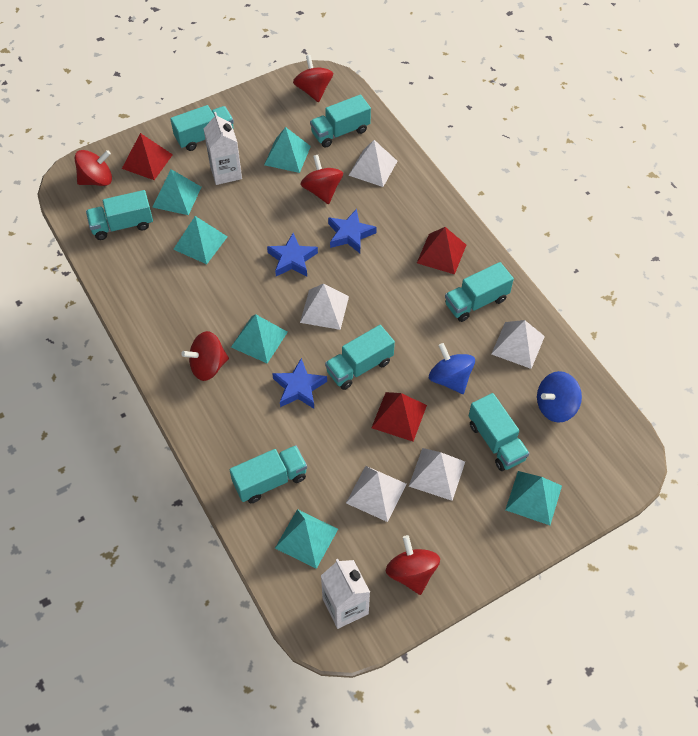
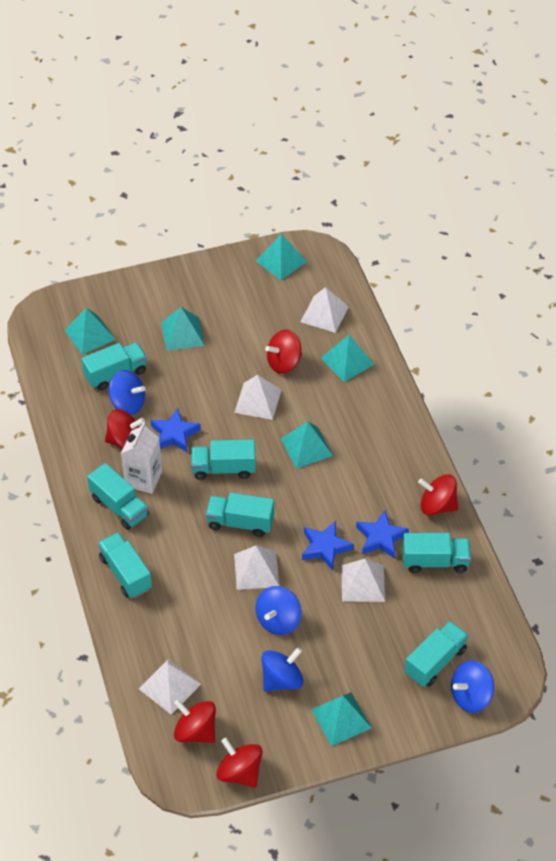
blue spinning top: [429,343,475,394] [537,371,582,423] = 2 -> [109,370,145,415] [256,586,301,635] [261,647,304,692] [451,660,494,713] = 4
red pyramid: [122,133,173,180] [372,392,427,441] [417,227,466,274] = 3 -> none = 0
white carton: [204,112,242,185] [321,559,370,629] = 2 -> [121,422,162,494] = 1

